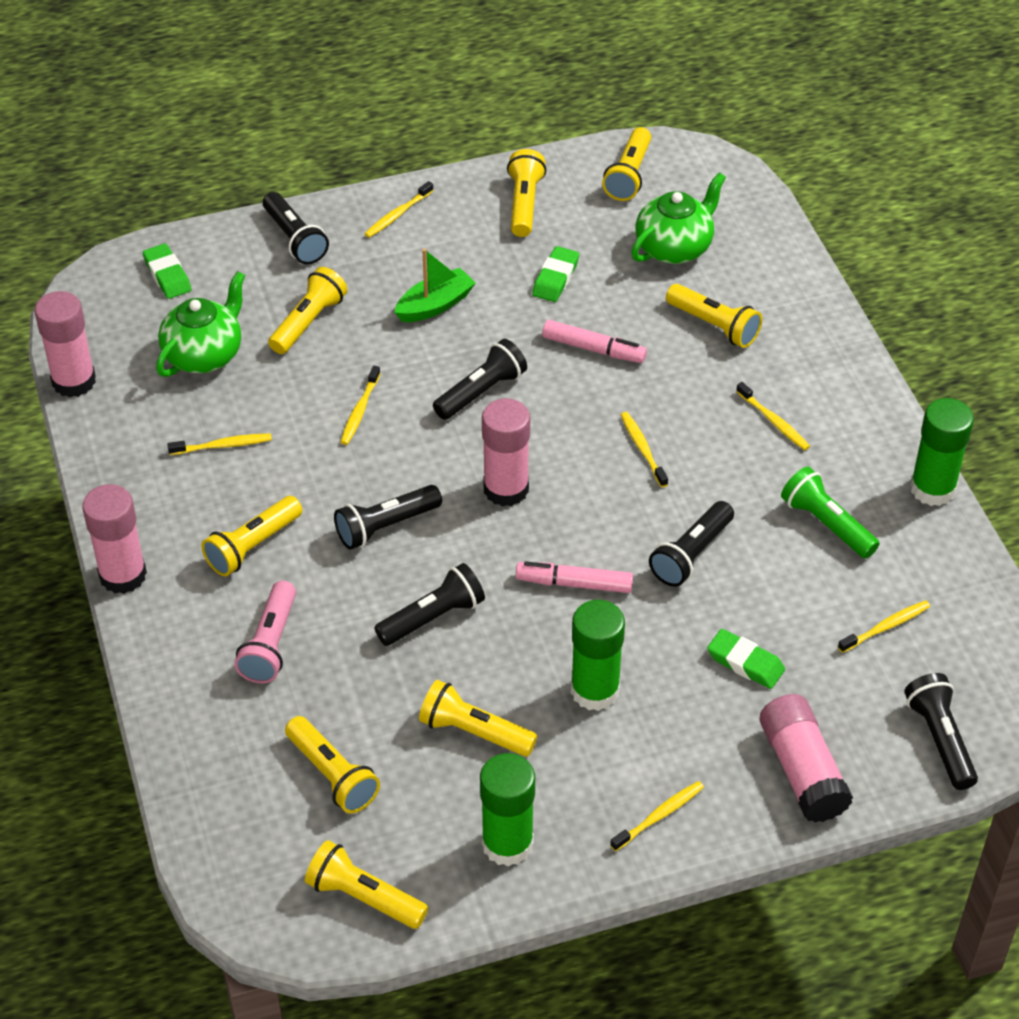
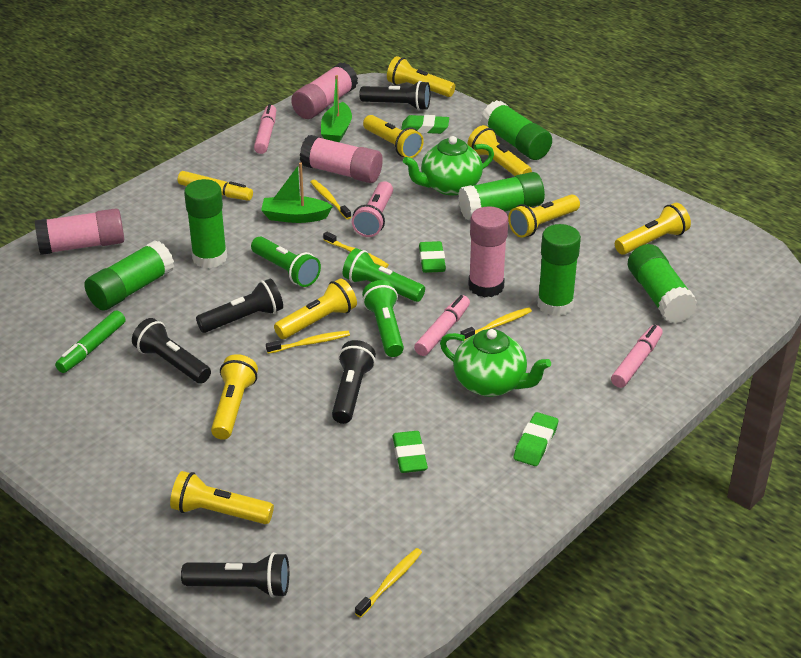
black flashlight: [263,192,329,264] [334,485,442,550] [374,563,485,646] [433,339,527,420] [649,501,734,587] [904,673,978,790] = 6 -> [132,318,211,384] [181,552,289,598] [196,279,283,333] [332,340,376,424] [359,81,430,111] = 5
green boat: [394,248,476,322] = 1 -> [261,162,333,223] [321,75,352,142] = 2
green eraser: [143,243,192,299] [532,246,579,302] [707,629,785,689] = 3 -> [392,431,428,473] [401,115,449,134] [419,241,446,273] [514,412,558,466] = 4
green flashlight: [781,467,880,559] = 1 -> [251,236,321,287] [343,248,425,302] [362,280,404,357] = 3
green glue stick: [480,753,535,867] [571,600,625,711] [910,398,974,506] = 3 -> [84,240,174,311] [184,179,227,268] [458,172,545,220] [481,100,552,160] [537,224,581,316] [628,244,697,323] = 6
green marker: none = 0 -> [55,310,125,373] = 1
pink marker: [516,561,633,593] [542,320,647,363] = 2 -> [254,104,276,154] [414,295,470,356] [611,325,663,388] = 3
yellow marker: none = 0 -> [178,171,253,201] = 1
yellow toothbrush: [167,433,272,455] [341,365,381,445] [365,181,434,238] [610,781,704,851] [621,412,668,487] [736,382,810,450] [838,600,930,653] = 7 -> [266,331,350,354] [310,180,351,219] [323,231,389,268] [355,548,422,618] [460,307,532,341] = 5

